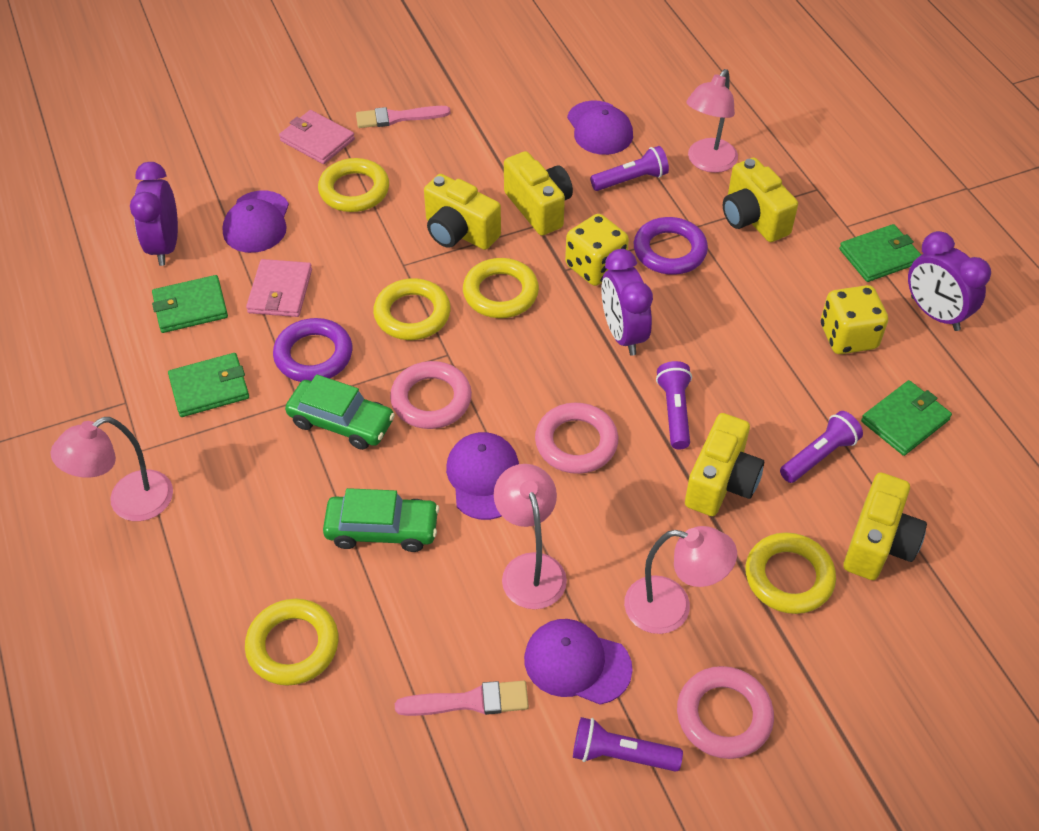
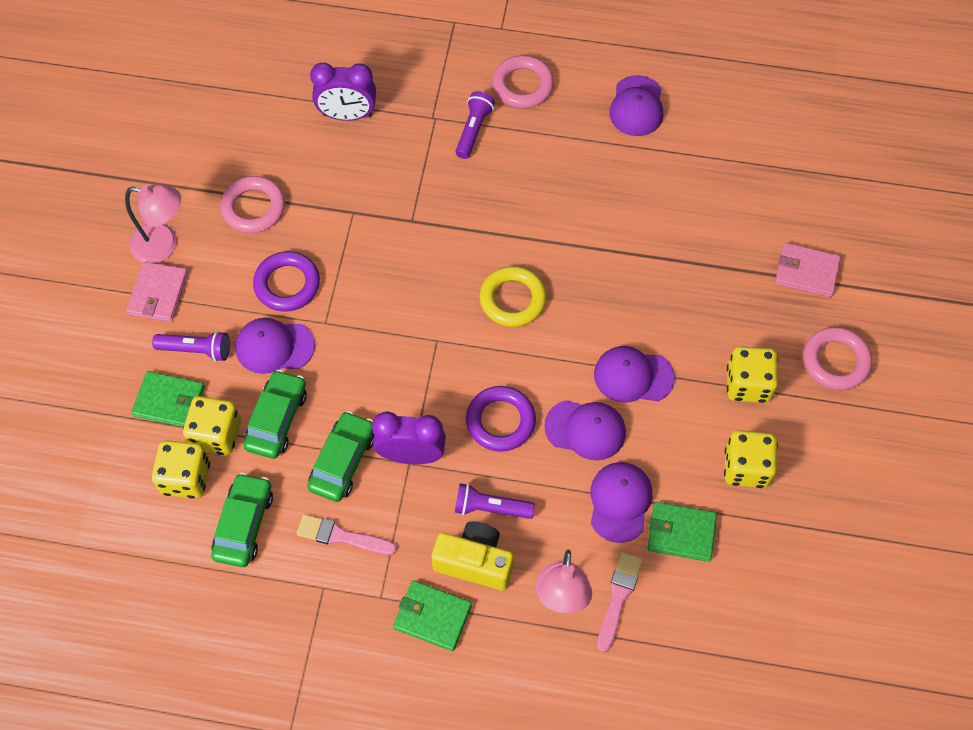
green car: [285,374,395,450] [323,488,439,552] = 2 -> [211,473,273,567] [244,370,307,459] [307,411,374,502] = 3
green wallet: [152,275,228,333] [168,353,249,417] [839,224,921,282] [861,380,952,456] = 4 -> [131,371,205,427] [393,580,472,651] [647,502,717,562] = 3
pink lamp: [51,417,173,521] [494,464,567,609] [624,526,737,634] [686,69,738,173] = 4 -> [125,184,181,263] [536,550,592,613] = 2
purple cap: [223,190,289,253] [446,432,519,520] [524,619,633,704] [567,100,633,155] = 4 -> [235,318,315,374] [544,400,626,460] [591,462,652,543] [594,346,675,402] [609,75,663,136] = 5
purple clock: [130,162,178,266] [601,249,653,356] [908,231,991,331] = 3 -> [310,63,376,121] [372,411,446,464] = 2
purple flashlight: [573,717,683,772] [590,146,669,191] [656,361,692,450] [780,411,863,483] = 4 -> [152,331,230,362] [455,91,495,159] [455,483,535,519] = 3
yellow camera: [424,174,501,250] [504,151,573,235] [685,413,764,516] [723,157,798,242] [843,472,927,580] = 5 -> [431,522,514,591] = 1
yellow dice: [565,214,629,286] [821,285,888,354] = 2 -> [152,440,210,498] [183,396,241,455] [724,430,778,488] [727,346,778,403] = 4
yellow ring: [245,599,338,686] [318,158,389,212] [373,278,451,340] [463,258,539,318] [746,532,836,614] = 5 -> [480,266,547,327] = 1

